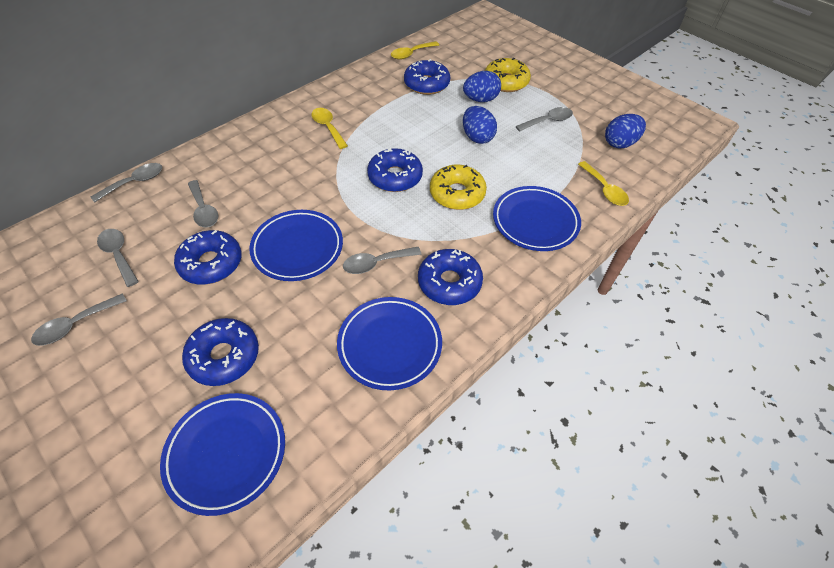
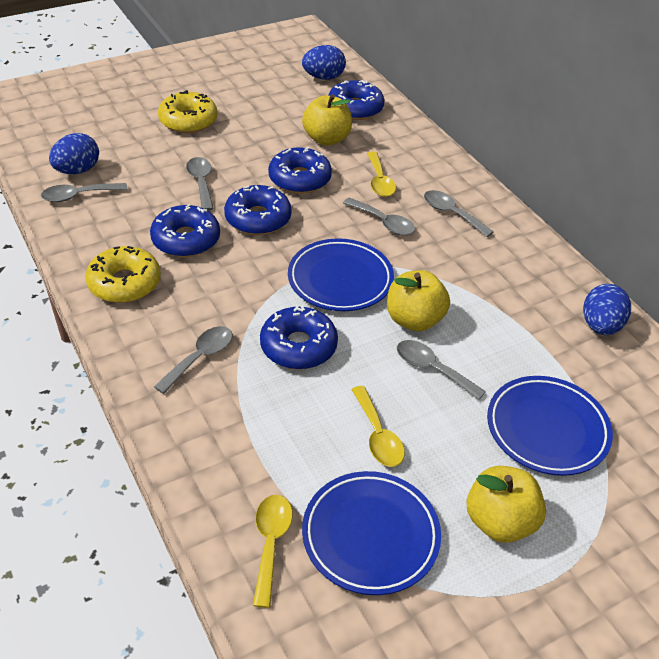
blue plate: [160,393,285,516] [249,210,343,281] [337,297,442,390] [493,186,581,251] = 4 -> [288,238,394,311] [302,471,441,595] [487,376,613,476] = 3
yellow apple: none = 0 -> [302,94,352,146] [387,270,450,331] [467,466,546,543] = 3

